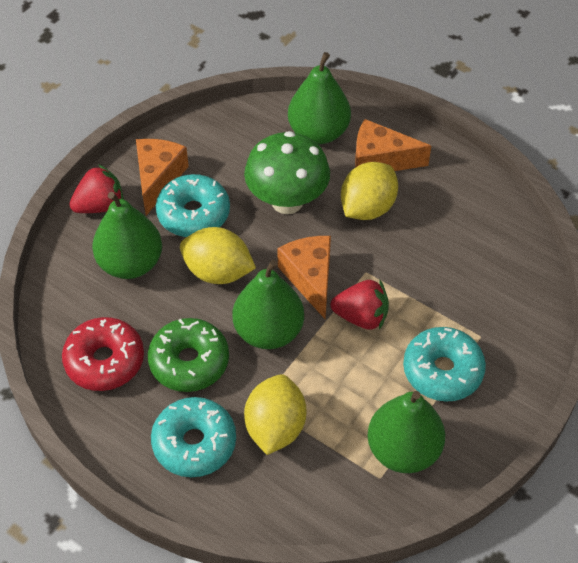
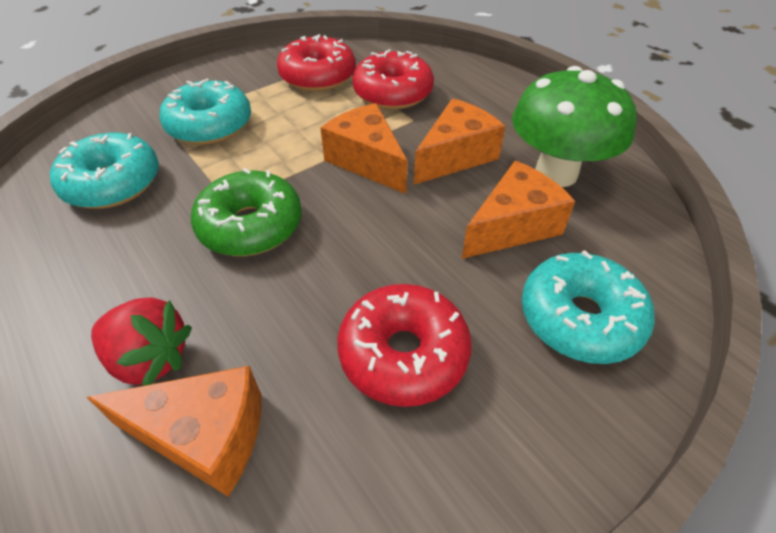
green pear: [92,192,162,279] [233,260,304,349] [288,52,351,144] [367,391,445,473] = 4 -> none = 0
orange cheese: [136,139,189,216] [278,236,331,320] [355,119,431,171] = 3 -> [87,366,261,497] [320,103,408,194] [414,99,505,185] [462,161,575,259] = 4
red donut: [62,317,144,391] = 1 -> [277,34,356,92] [337,284,472,407] [352,49,434,110] = 3
red strawberry: [69,164,124,213] [330,280,389,330] = 2 -> [91,297,192,386] = 1
yellow lemon: [180,227,256,284] [244,374,306,455] [341,162,398,220] = 3 -> none = 0

